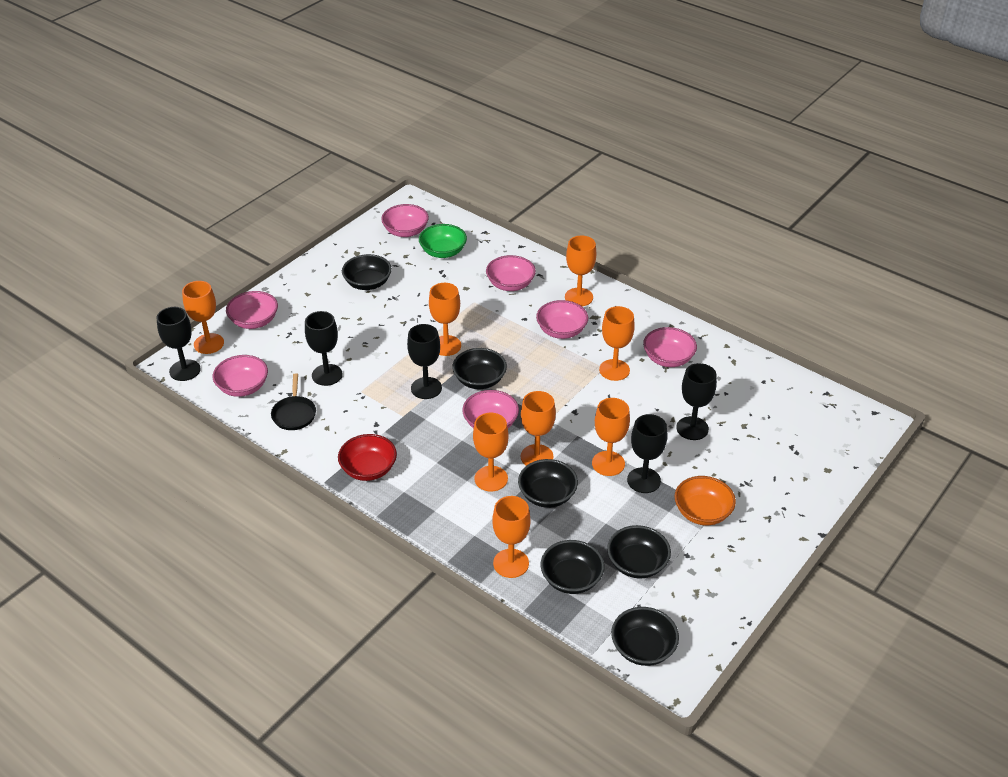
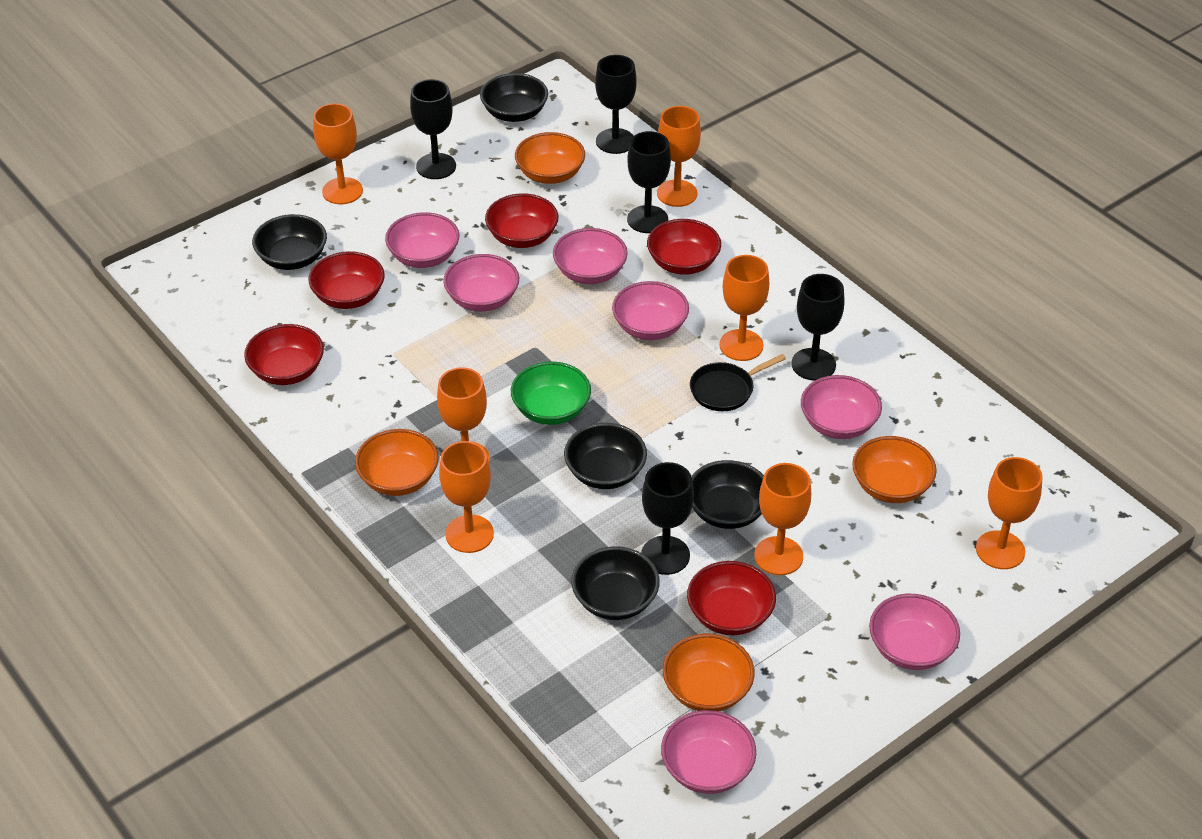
black bowl: [342,254,392,290] [452,348,507,389] [518,459,578,508] [540,540,605,594] [607,525,671,579] [611,607,679,666] = 6 -> [252,214,327,270] [480,73,548,122] [564,423,647,489] [571,546,660,620] [691,460,764,529] = 5
orange bowl: [674,476,736,525] = 1 -> [355,429,438,496] [515,132,585,184] [663,634,755,711] [852,436,937,503] = 4
orange goblet: [182,281,224,354] [429,283,461,356] [473,413,508,492] [492,496,530,578] [521,391,556,466] [565,236,596,306] [592,398,630,476] [599,306,635,381] = 8 -> [313,103,363,204] [437,367,490,462] [439,441,494,553] [657,106,701,207] [719,255,769,361] [754,463,811,575] [976,457,1043,569] = 7
red bowl: [338,434,397,481] = 1 -> [244,324,324,385] [309,251,385,309] [485,193,558,248] [647,219,721,275] [687,561,776,635] = 5

